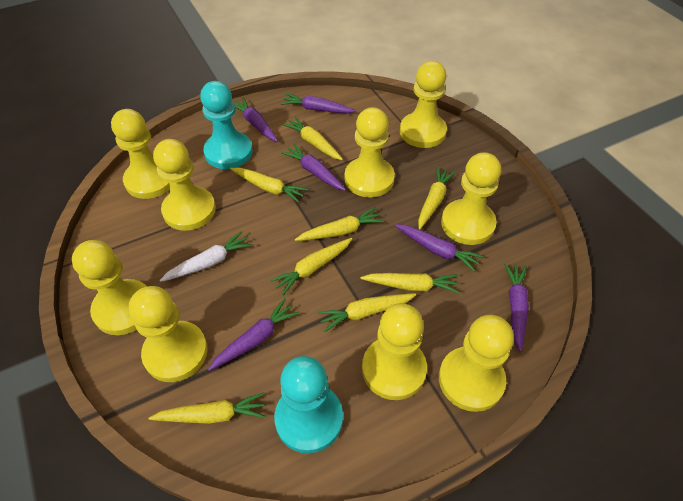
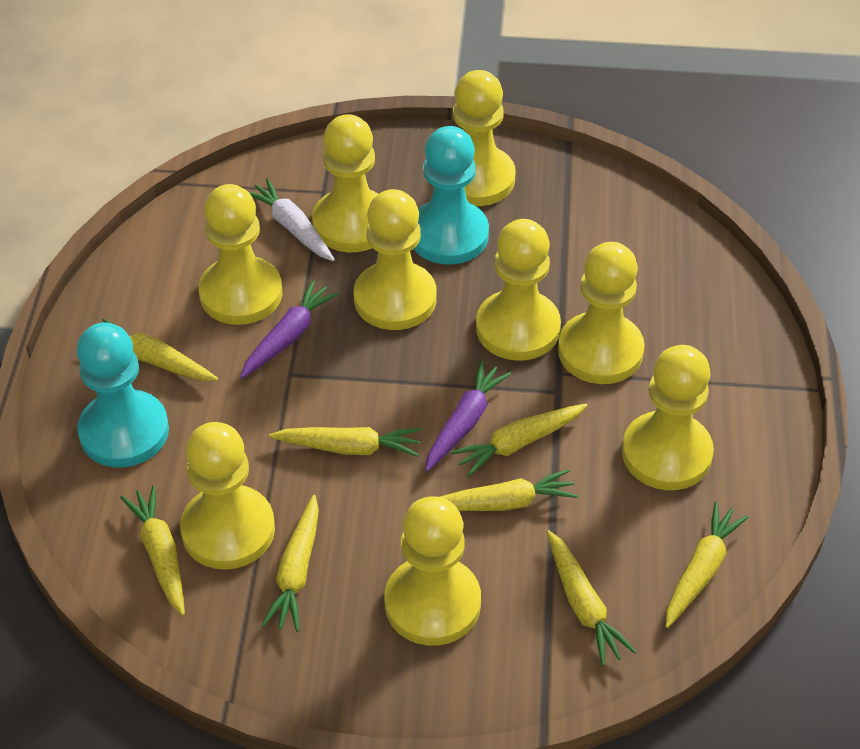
purple carrot: [208,298,300,371] [235,97,278,142] [281,93,356,113] [281,143,346,191] [395,224,484,272] [504,263,529,352] = 6 -> [240,280,339,378] [425,361,511,471] = 2

